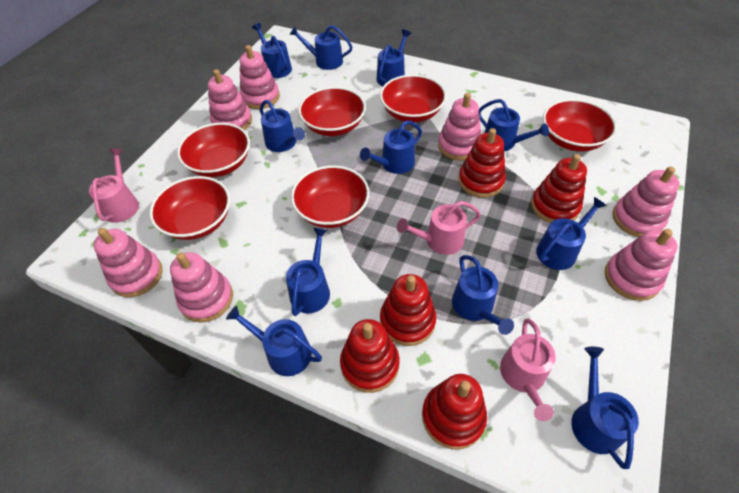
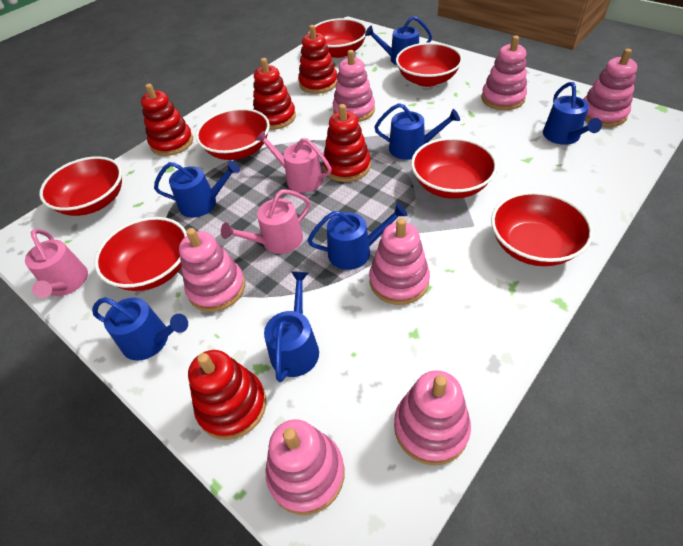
blue watering can: [226,306,322,376] [252,23,292,78] [260,100,305,152] [286,228,330,316] [289,25,353,70] [360,121,422,174] [377,29,411,86] [452,255,514,335] [478,99,549,151] [536,197,607,270] [571,347,639,469] = 11 -> [92,297,188,361] [154,160,240,218] [264,271,319,382] [307,203,407,270] [365,16,432,65] [374,103,460,160] [543,82,602,145] = 7
red bowl: [149,176,230,240] [177,123,250,177] [291,165,369,228] [298,87,366,136] [380,74,446,122] [543,99,617,152] = 6 -> [39,156,122,216] [94,217,187,291] [196,108,270,160] [308,18,367,58] [396,42,463,87] [411,137,497,199] [491,191,593,266] = 7

